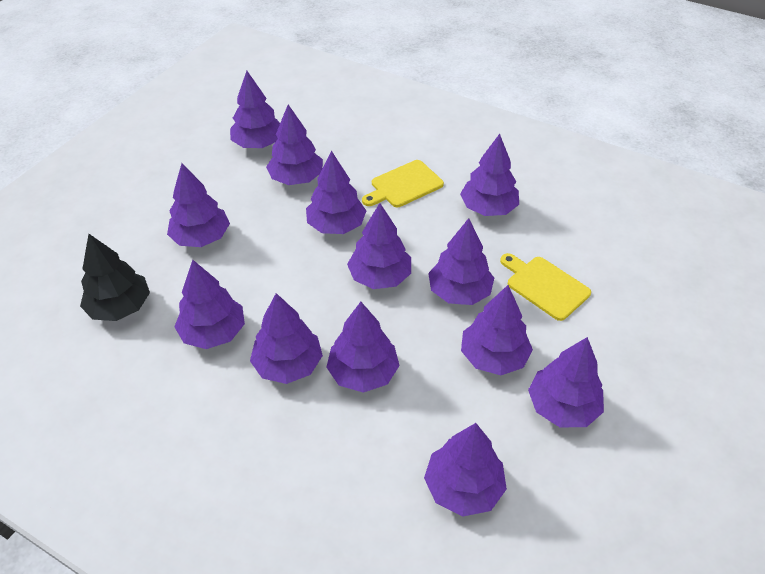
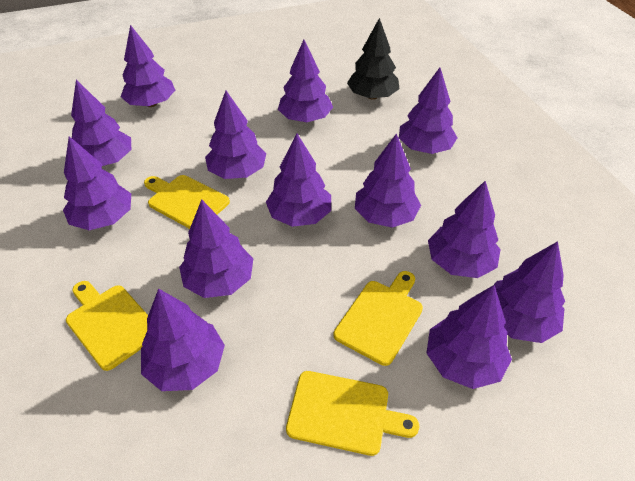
yellow cutting board: [362,160,444,207] [500,253,591,321] = 2 -> [66,281,148,371] [144,175,230,229] [286,371,419,456] [334,271,423,366] = 4

